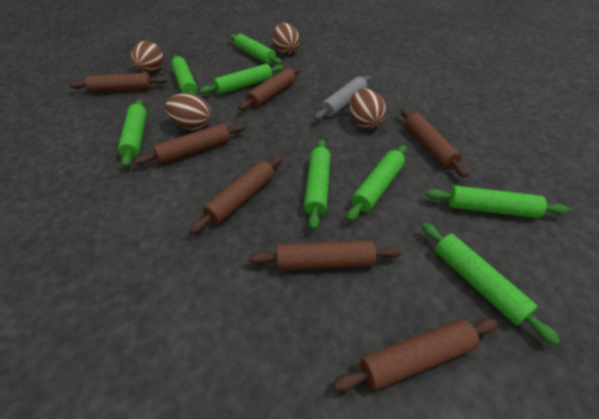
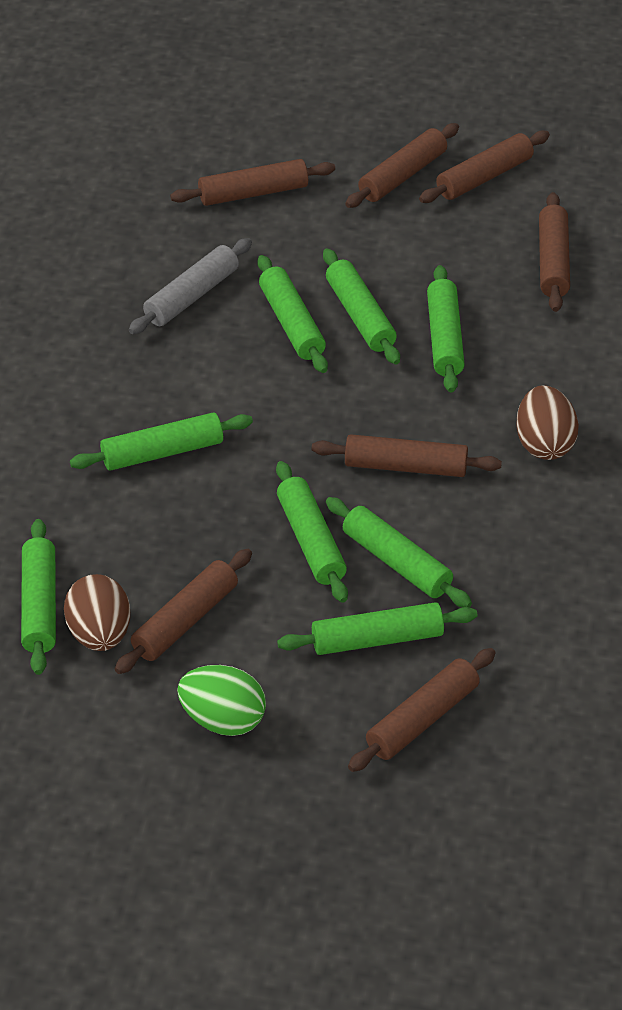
brown egg: [131,41,163,73] [165,93,211,130] [272,23,300,54] [350,88,386,129] = 4 -> [64,574,130,651] [516,385,579,460] = 2
green egg: none = 0 -> [177,665,266,736] = 1

